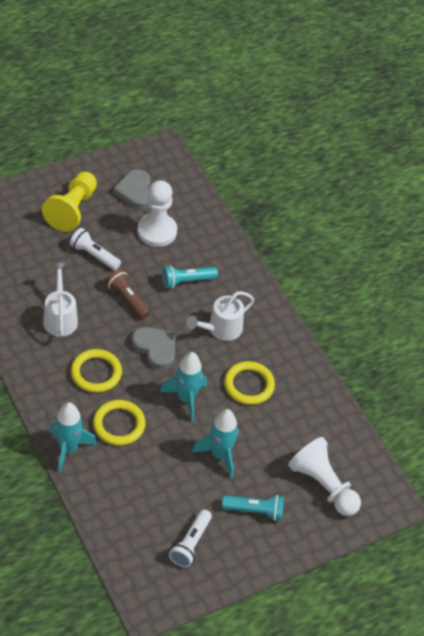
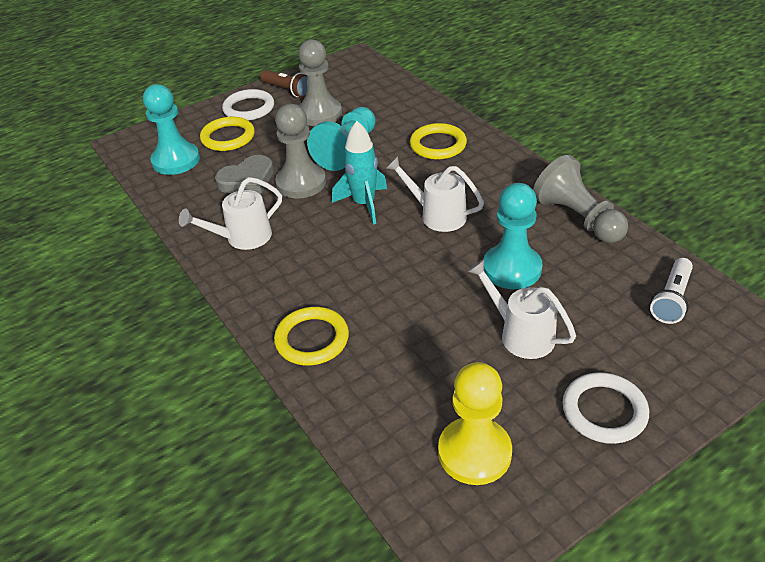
grey heart: [113,169,150,210] [132,327,175,370] = 2 -> [215,155,274,194] = 1
grey pawn: none = 0 -> [275,104,326,198] [298,39,342,126] [533,155,628,243] = 3
turquoise flashlight: [162,266,218,288] [222,495,284,521] = 2 -> none = 0
turquoise pawn: none = 0 -> [143,84,200,175] [307,107,376,171] [484,183,542,289] = 3
turquoise rocket: [49,402,97,473] [160,352,207,422] [192,409,239,478] = 3 -> [332,121,387,224] = 1
white flashlight: [70,228,121,270] [169,509,212,567] = 2 -> [650,258,693,324] = 1
white pawn: [137,180,177,247] [288,437,361,516] = 2 -> none = 0
white ring: none = 0 -> [222,89,274,121] [562,372,649,444] = 2
white watering can: [43,263,78,337] [187,291,254,341] = 2 -> [179,177,282,250] [385,156,484,232] [467,259,576,359] = 3

